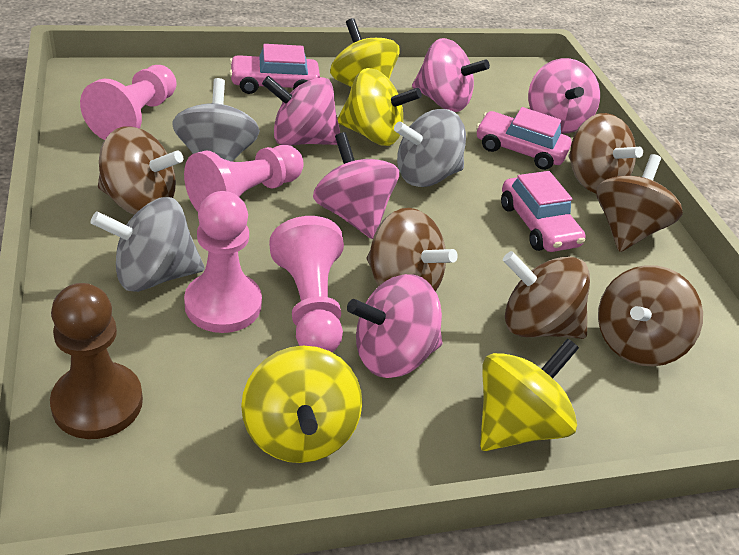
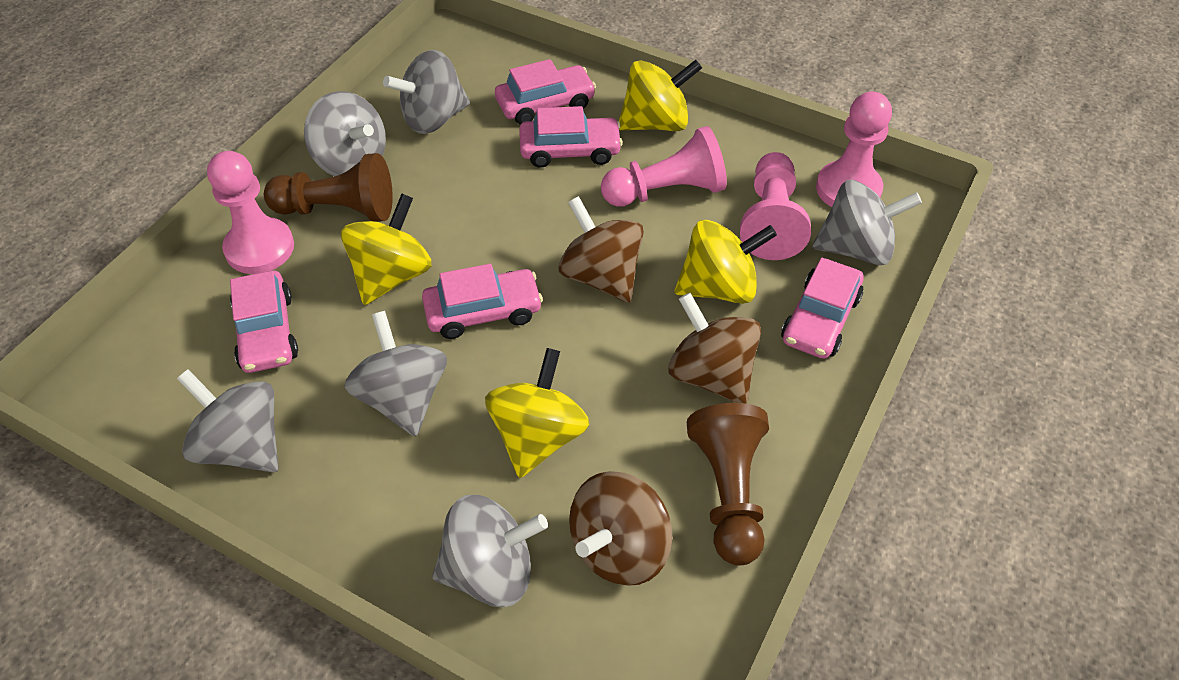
brown pawn: [50,283,143,439] = 1 -> [264,153,393,222] [687,403,769,565] = 2
brown spinning top: [98,126,183,215] [367,208,458,292] [503,251,590,339] [569,113,643,194] [597,154,683,252] [598,265,703,367] = 6 -> [558,196,644,303] [569,471,673,586] [668,293,761,404] = 3
grey spinning top: [91,197,205,292] [172,78,260,162] [394,109,466,187] = 3 -> [177,369,279,472] [304,91,386,176] [345,311,447,437] [383,50,470,134] [432,495,548,607] [812,180,922,265] = 6
pink car: [229,44,320,94] [476,107,571,170] [501,171,586,252] = 3 -> [230,271,298,373] [422,264,543,339] [495,59,596,125] [519,106,623,168] [781,258,864,359] = 5
pink spinning top: [262,76,340,146] [313,132,399,239] [347,274,442,378] [412,38,490,112] [528,58,600,133] = 5 -> none = 0

